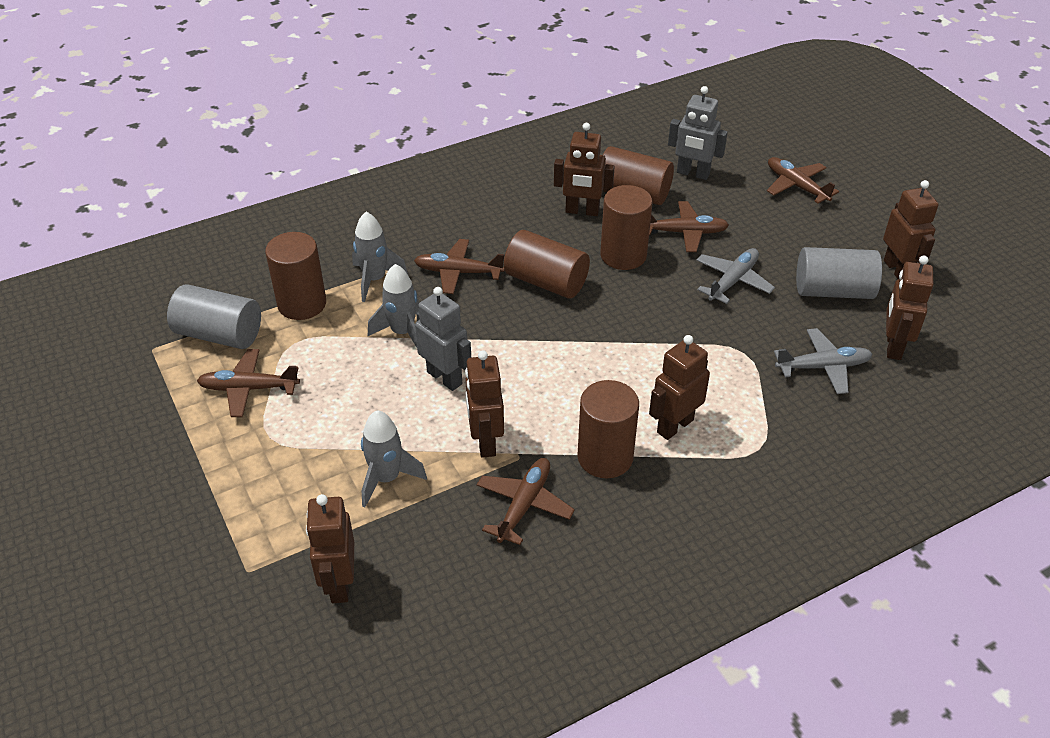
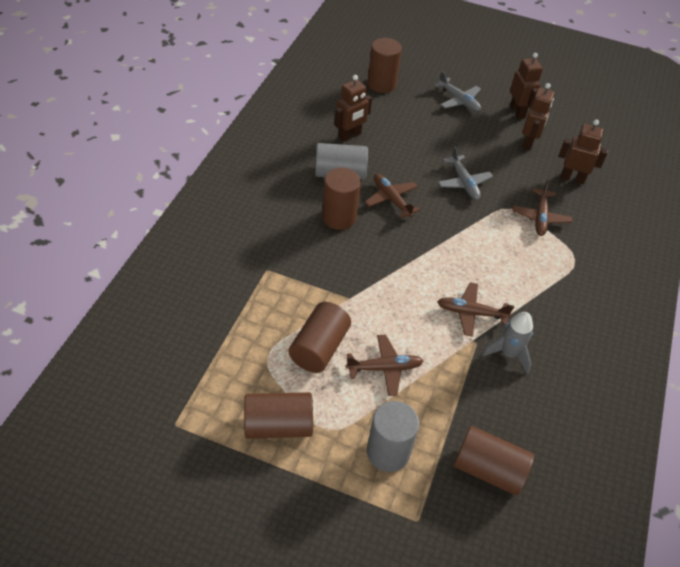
brown plane: [197,349,300,417] [414,239,505,294] [477,458,575,545] [649,201,729,252] [767,157,839,204] = 5 -> [346,334,423,396] [365,174,420,219] [437,282,514,337] [512,180,572,236] = 4
brown robot: [306,494,354,603] [465,350,504,458] [554,123,615,216] [649,335,710,440] [883,180,939,279] [886,256,934,360] = 6 -> [334,75,372,142] [510,53,543,119] [522,83,555,150] [559,120,608,184] = 4
grey robot: [415,287,471,391] [668,86,728,180] = 2 -> none = 0
grey rocket: [352,212,408,302] [361,410,427,507] [368,264,419,347] = 3 -> [482,312,533,374] = 1

